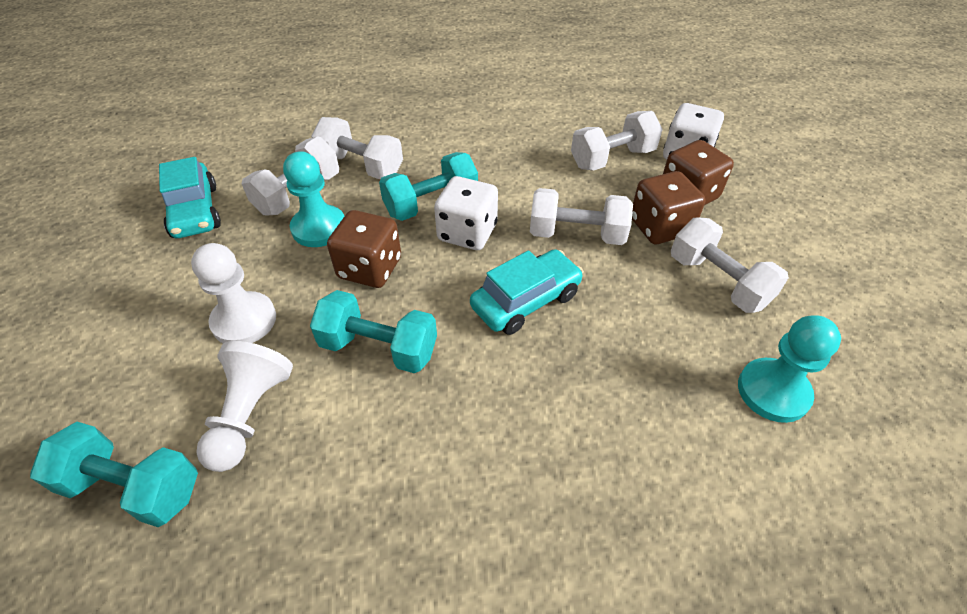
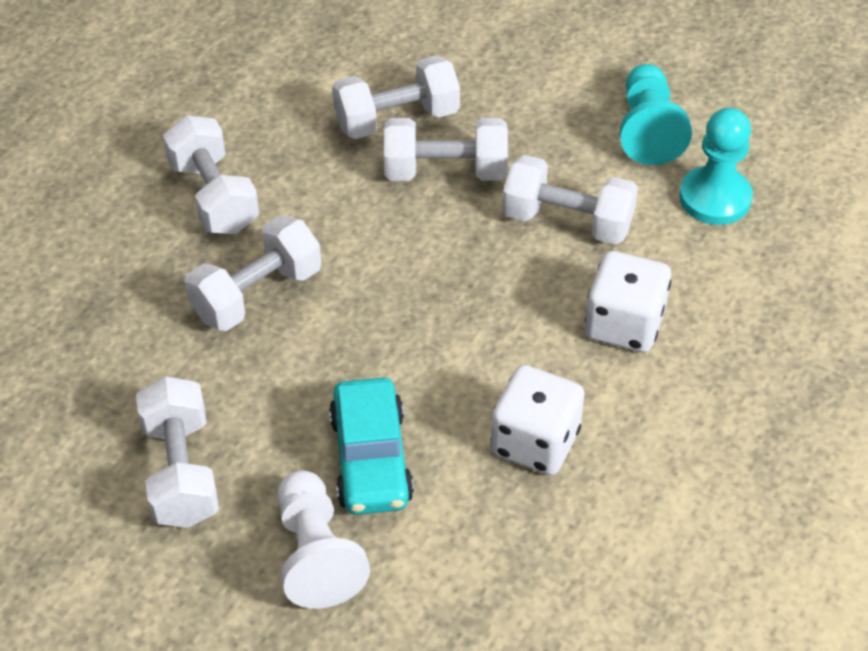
brown dice: [327,210,401,288] [632,171,706,244] [663,140,734,205] = 3 -> none = 0
turquoise car: [159,157,221,238] [470,249,584,335] = 2 -> [329,378,414,515] = 1
turquoise dumbbell: [30,422,198,527] [310,290,437,373] [379,152,478,221] = 3 -> none = 0
white dumbbell: [242,136,339,216] [311,117,403,179] [530,188,633,245] [571,111,663,171] [671,217,789,313] = 5 -> [136,376,219,528] [163,115,259,234] [184,215,321,331] [332,55,460,139] [384,118,508,181] [502,155,638,245] = 6
white pawn: [191,243,276,343] [196,341,293,472] = 2 -> [277,470,370,609] = 1

